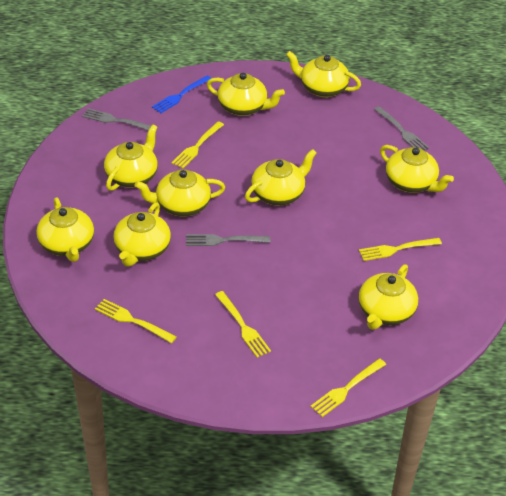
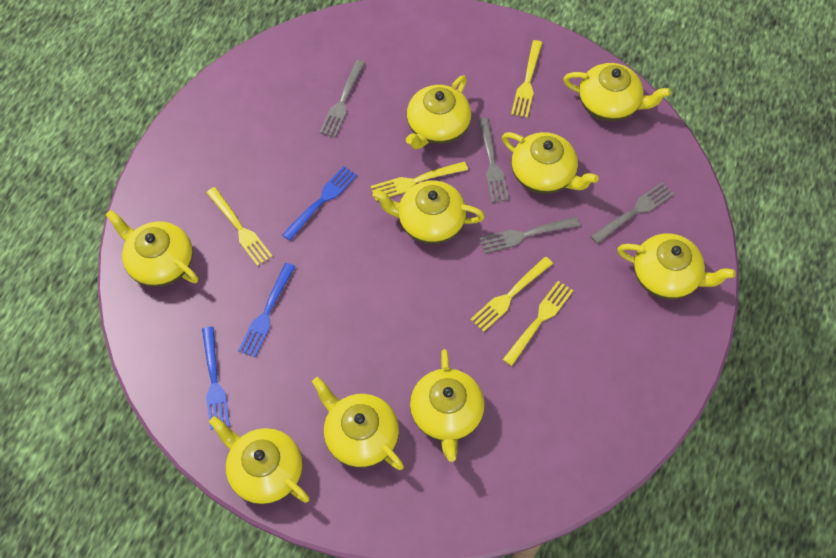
blue fork: [152,75,211,113] = 1 -> [202,327,230,430] [238,263,295,357] [282,166,357,241] = 3
grey fork: [82,108,151,131] [186,234,270,246] [374,106,429,150] = 3 -> [319,60,365,138] [478,118,509,202] [479,217,580,254] [590,182,674,244] = 4

